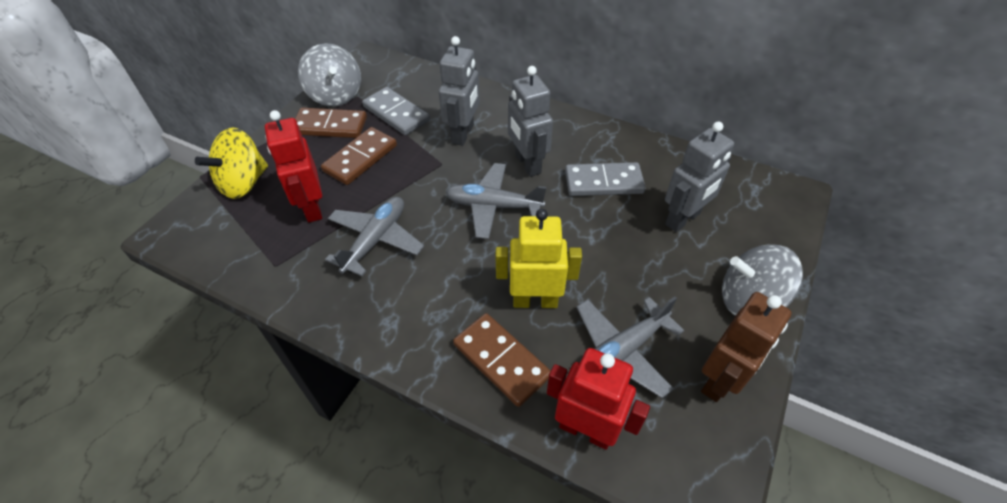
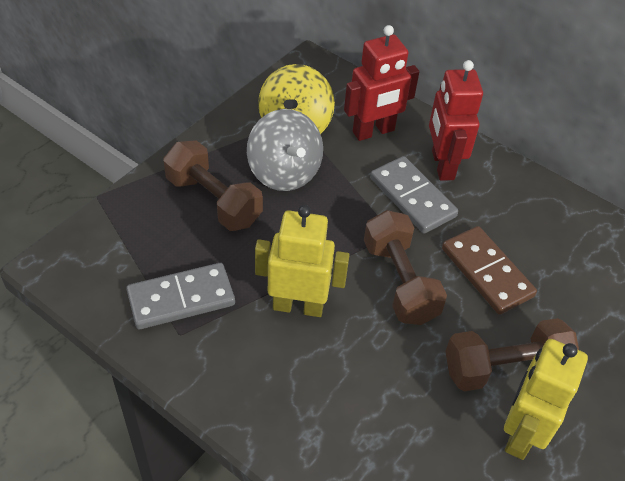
brown domino: [295,108,367,138] [321,127,397,185] [453,313,551,407] = 3 -> [442,226,537,315] = 1
brown dumbbell: none = 0 -> [163,140,263,231] [364,210,447,325] [445,318,579,391] = 3
brown robot: [701,292,792,402] = 1 -> none = 0
grey plane: [325,197,424,276] [446,163,546,239] [576,296,684,398] = 3 -> none = 0
grey robot: [439,36,480,146] [508,66,553,177] [665,121,734,232] = 3 -> none = 0
grey spinning top: [298,43,361,106] [722,244,803,316] = 2 -> [247,109,323,191] = 1
yellow robot: [495,209,582,308] = 1 -> [255,205,349,317] [504,339,588,460] = 2

